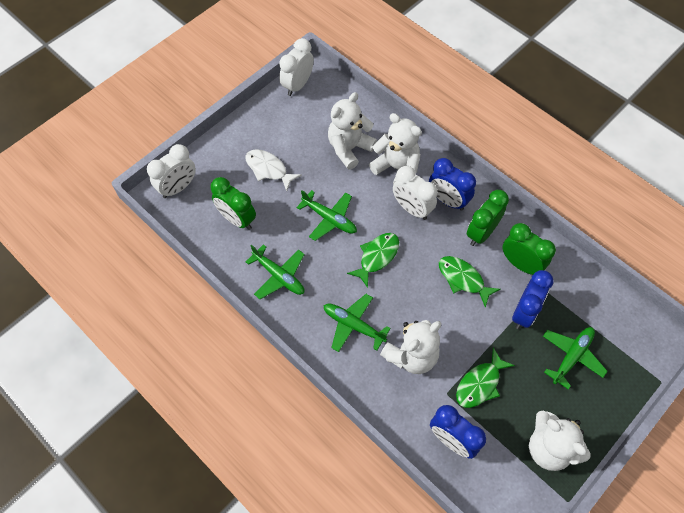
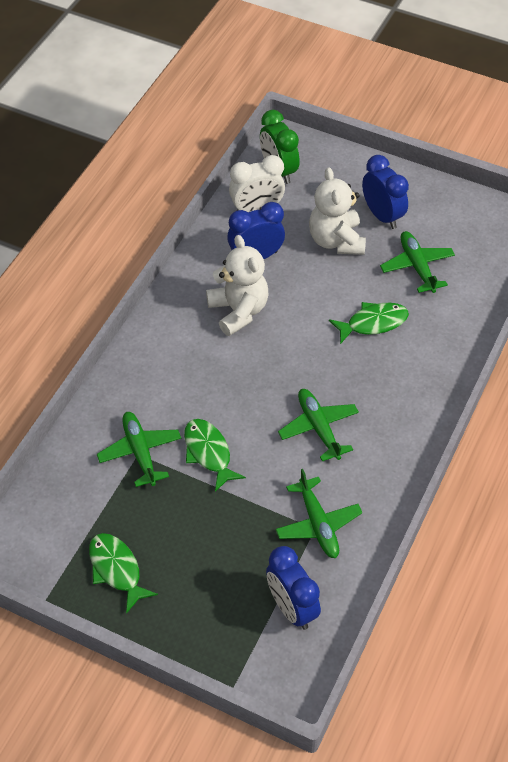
green clock: [211,177,256,230] [467,190,509,246] [503,223,556,275] = 3 -> [260,110,300,184] = 1
white clock: [147,144,196,198] [279,38,314,96] [393,166,438,220] = 3 -> [229,155,285,212] = 1
white fish: [246,149,302,191] = 1 -> none = 0
white teddy bear: [328,92,377,170] [369,113,422,185] [380,320,441,374] [529,411,591,471] = 4 -> [206,235,268,336] [309,167,366,255] = 2

